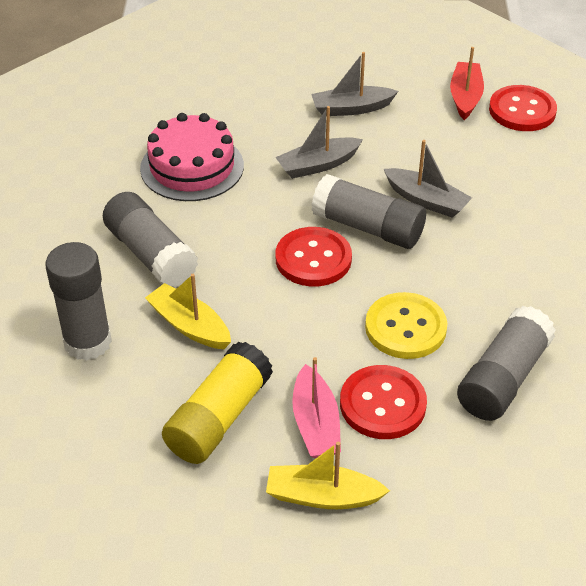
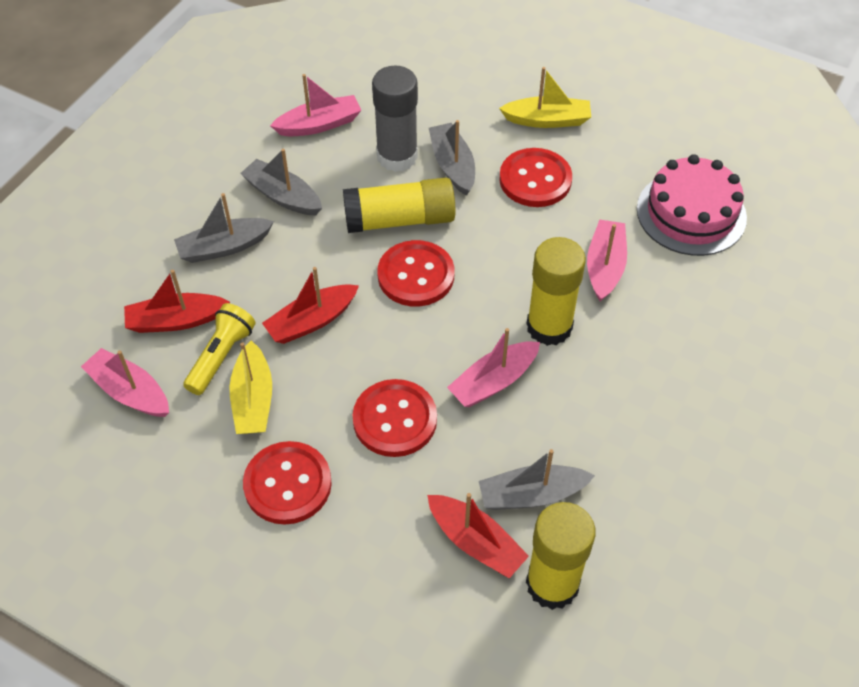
grey boat: [275,106,363,179] [311,52,398,116] [384,140,472,218] = 3 -> [174,193,274,263] [240,148,322,215] [429,120,475,196] [479,449,595,510] = 4
grey glue stick: [45,242,112,361] [103,192,198,287] [311,174,426,249] [457,306,556,421] = 4 -> [372,66,418,172] = 1
pink boat: [292,357,341,458] = 1 -> [81,348,169,417] [270,74,362,136] [447,328,540,407] [587,219,627,302] = 4
red boat: [450,47,484,120] = 1 -> [124,270,230,333] [262,267,359,344] [427,493,529,578] = 3
red button: [275,227,352,287] [340,365,427,439] [489,85,557,131] = 3 -> [243,441,332,525] [353,379,437,457] [377,240,454,307] [499,148,572,207] = 4
yellow button: [365,292,447,359] = 1 -> none = 0
yellow flashlight: none = 0 -> [183,303,256,395] = 1
yellow glue stick: [162,341,273,464] = 1 -> [343,177,456,233] [526,502,596,610] [527,237,586,346] = 3

